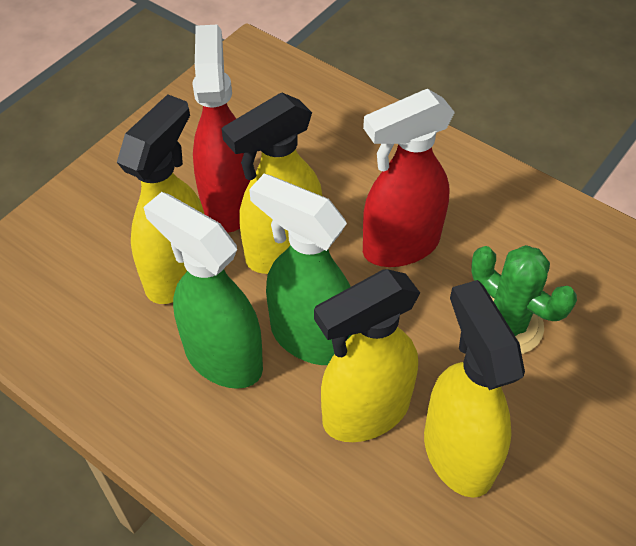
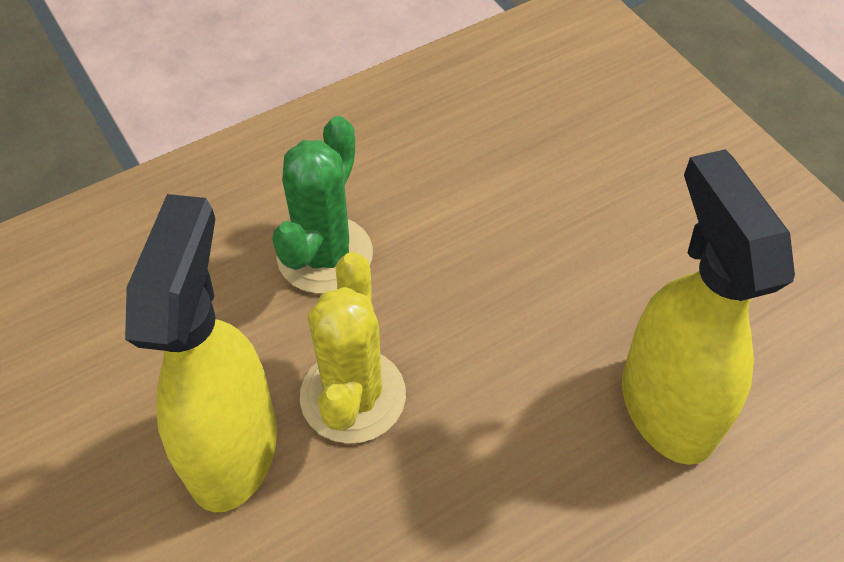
green spray bottle: [144,192,263,389] [249,174,351,365] = 2 -> none = 0
red spray bottle: [192,25,251,233] [363,89,455,267] = 2 -> none = 0
yellow cactus: none = 0 -> [300,252,406,443] = 1
yellow spray bottle: [117,94,204,304] [222,93,322,274] [314,269,420,442] [424,280,525,498] = 4 -> [125,194,277,512] [622,149,795,465] = 2

